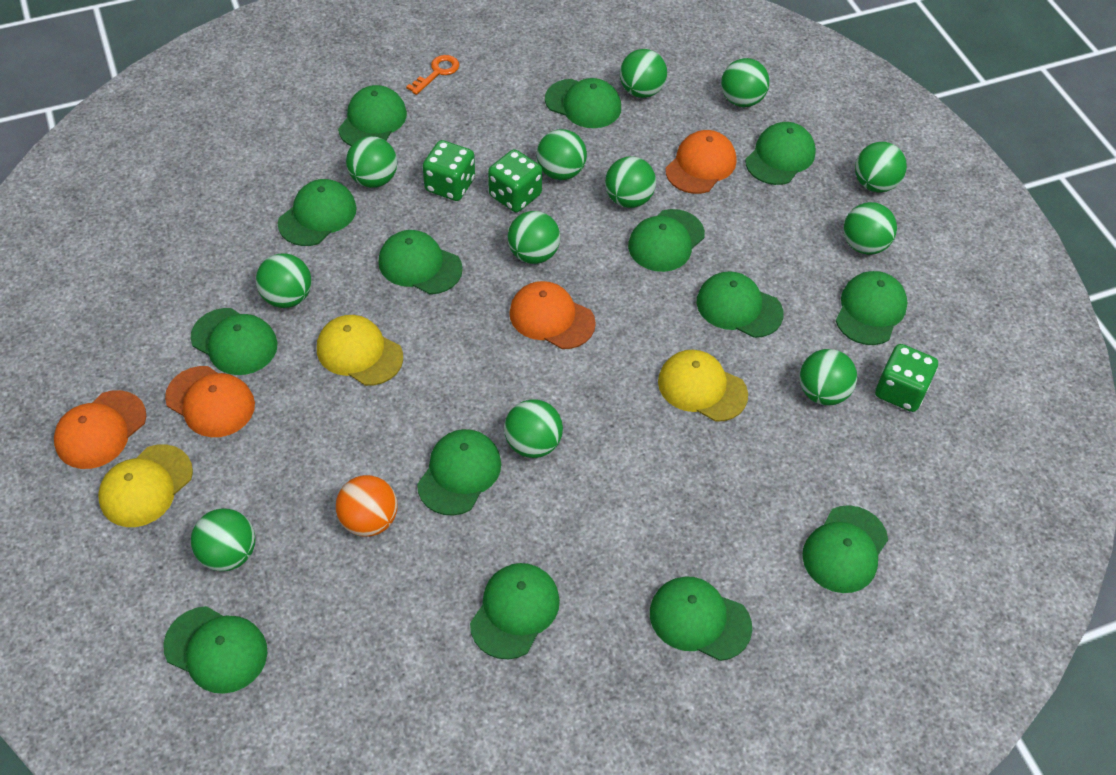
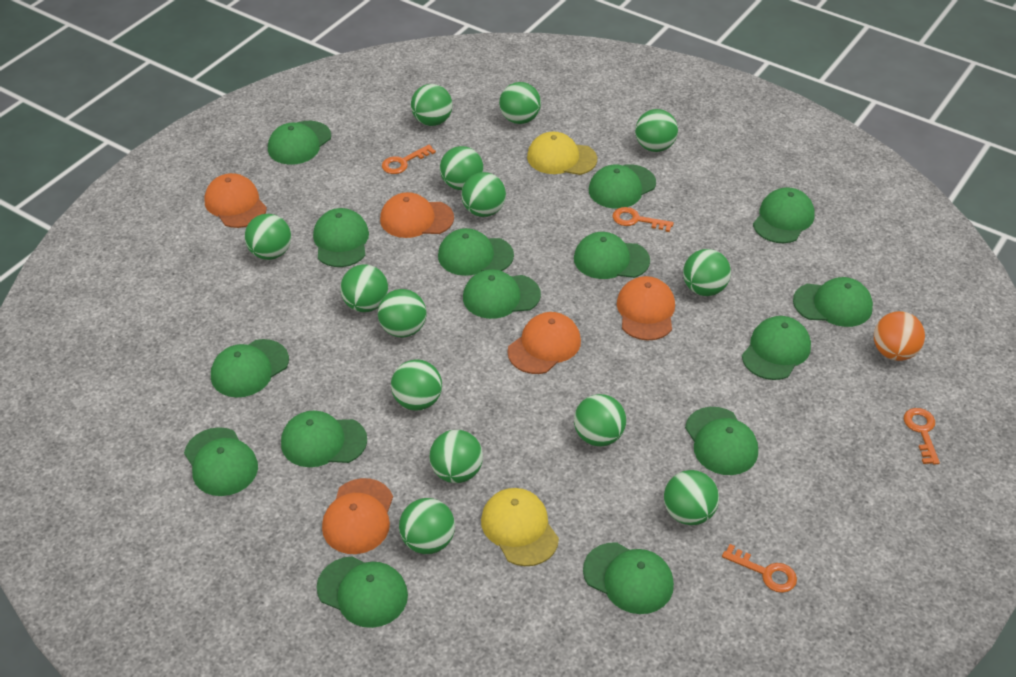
green ball: [191,508,255,571] [256,253,311,308] [346,136,397,188] [504,399,563,458] [507,211,560,264] [537,129,587,180] [605,156,656,208] [620,49,667,98] [721,58,769,107] [800,349,857,405] [844,202,897,255] [855,142,907,193] = 12 -> [245,214,291,260] [340,265,388,312] [378,289,426,337] [391,359,442,411] [399,498,455,554] [411,84,453,126] [429,430,483,483] [440,146,484,190] [461,172,506,217] [499,82,541,124] [574,394,626,447] [635,109,678,152] [664,470,719,525] [683,249,731,296] = 14
green cap: [163,606,267,694] [190,308,278,375] [278,179,357,246] [338,85,407,146] [379,230,463,294] [417,429,501,516] [470,563,560,659] [545,78,621,128] [628,209,705,272] [650,576,752,661] [697,271,784,338] [745,122,816,185] [802,505,888,593] [836,271,907,345] = 14 -> [184,427,258,496] [211,339,289,397] [268,121,331,165] [281,411,367,467] [313,208,369,267] [317,556,408,628] [438,228,514,276] [463,269,541,319] [574,232,650,279] [583,542,674,614] [589,164,656,209] [685,407,758,475] [742,316,811,380] [753,187,815,243] [793,277,873,327] = 15
green dice: [423,140,475,201] [488,149,542,212] [875,344,938,412] = 3 -> none = 0
orange cap: [54,390,146,469] [165,366,255,437] [509,281,596,349] [665,130,736,194] = 4 -> [204,173,267,228] [322,478,393,554] [380,192,454,238] [507,312,581,374] [617,276,675,341] = 5
orange key: [406,55,459,95] = 1 -> [382,145,436,174] [613,207,674,232] [722,544,797,593] [904,408,940,465] = 4
yellow cap: [98,444,193,527] [317,315,403,386] [658,350,748,422] = 3 -> [481,488,559,566] [527,132,597,175] = 2

